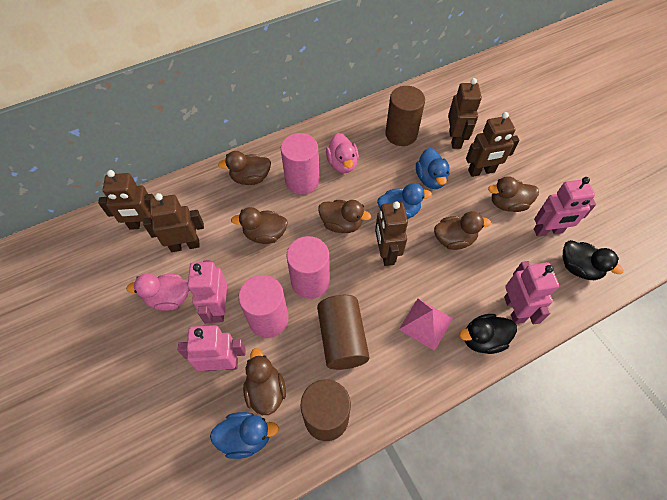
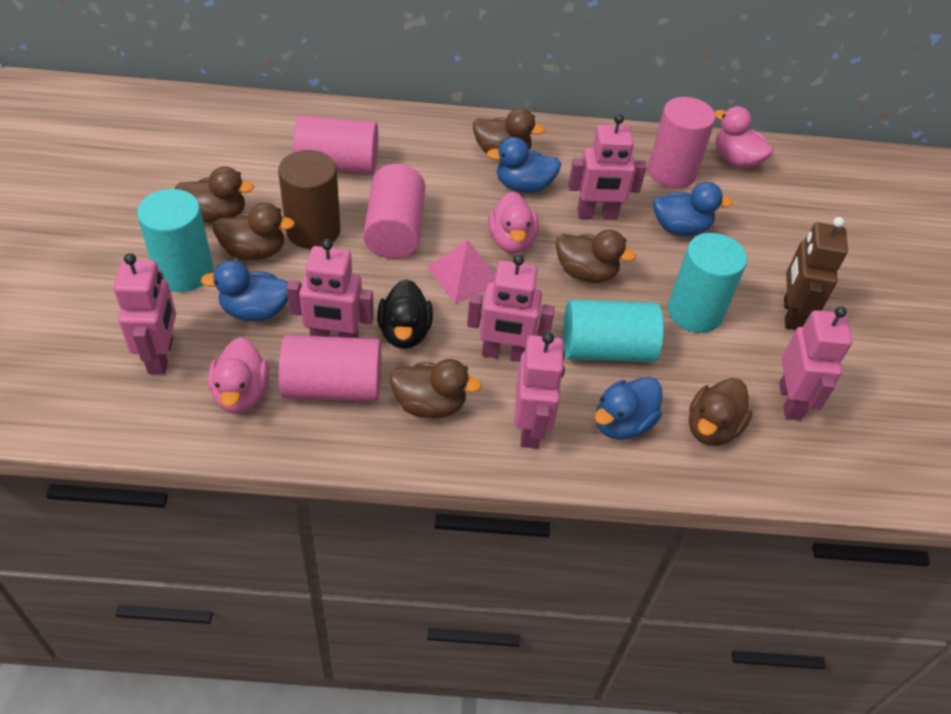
black duck: [459,314,517,354] [563,240,623,280] = 2 -> [377,279,433,349] = 1
blue duck: [210,412,279,459] [377,183,432,219] [416,148,450,189] = 3 -> [201,260,288,322] [487,137,561,193] [595,377,662,440] [653,182,733,236] = 4
brown cylinder: [301,379,351,441] [317,295,370,370] [385,86,425,146] = 3 -> [278,150,340,249] = 1
brown robot: [98,170,155,230] [143,193,204,252] [375,201,408,266] [448,78,482,149] [466,112,520,177] = 5 -> [784,217,848,330] = 1
pink cylinder: [238,275,289,338] [281,133,320,195] [286,236,330,299] = 3 -> [279,335,381,402] [293,115,378,174] [363,164,425,259] [648,97,716,188] = 4
pink duck: [126,273,189,311] [326,133,359,173] = 2 -> [208,337,269,413] [488,192,538,253] [715,106,773,168] = 3
pink robot: [178,325,246,371] [188,260,227,324] [504,261,559,325] [534,177,596,237] = 4 -> [113,253,176,374] [286,239,374,338] [467,254,555,362] [514,332,565,449] [568,114,647,220] [779,306,853,420] = 6
turquoise cylinder: none = 0 -> [137,189,213,292] [563,300,664,362] [668,233,747,333] = 3

